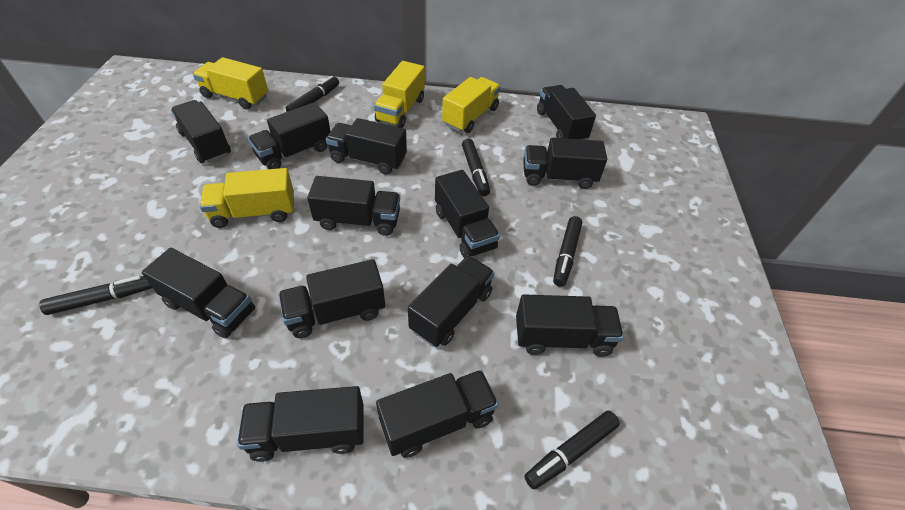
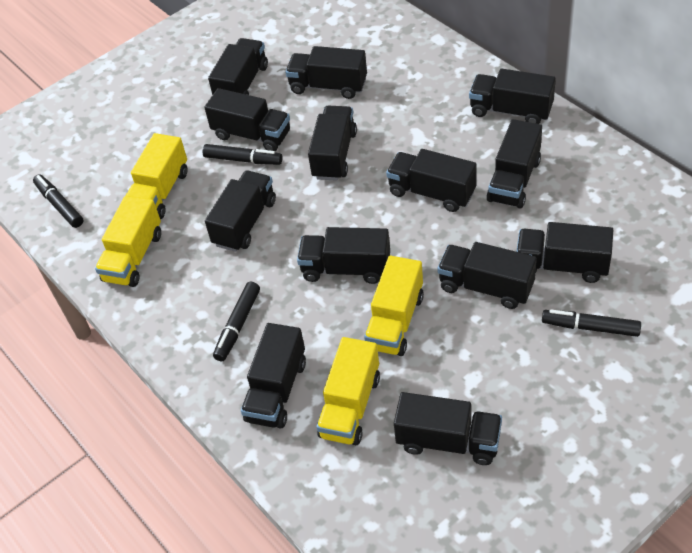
black marker: [39,276,152,315] [286,76,339,112] [462,139,490,196] [524,411,620,490] [553,216,582,287] = 5 -> [33,175,83,228] [202,144,283,165] [213,282,260,361] [542,310,641,337] = 4

